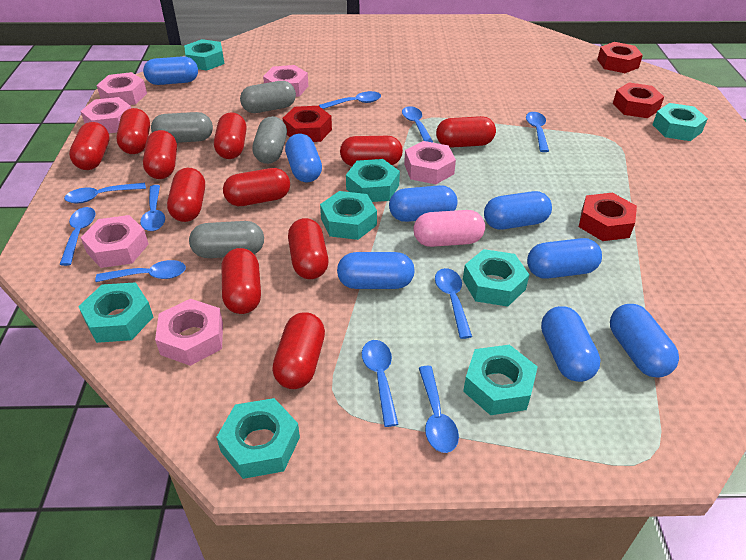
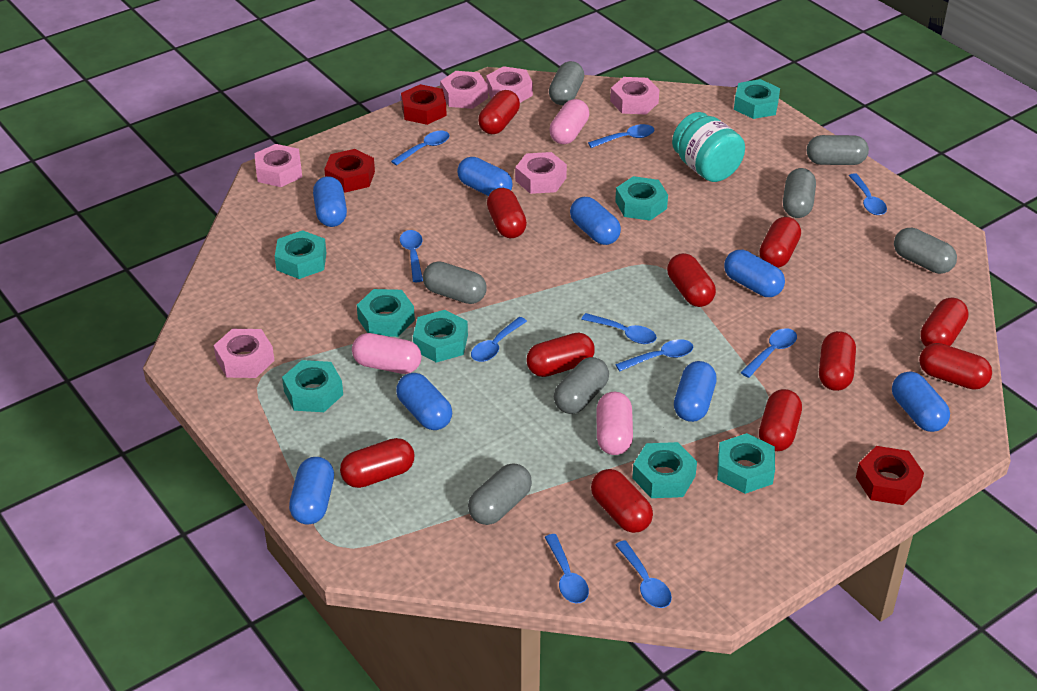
grey capsule: [151,112,213,143] [189,221,264,258] [240,81,296,113] [252,116,287,164] = 4 -> [423,261,487,304] [468,463,532,525] [549,61,584,105] [554,357,609,414] [783,168,816,218] [807,135,869,165] [894,228,957,274] = 7
pink capsule: [414,210,485,247] = 1 -> [352,333,422,374] [549,99,589,144] [597,392,633,455] = 3
red nut: [283,106,332,142] [579,193,637,241] [597,42,643,73] [613,82,664,118] = 4 -> [324,149,375,193] [401,84,447,125] [856,446,924,505] = 3
turquoise jar: none = 0 -> [672,112,745,182] = 1

